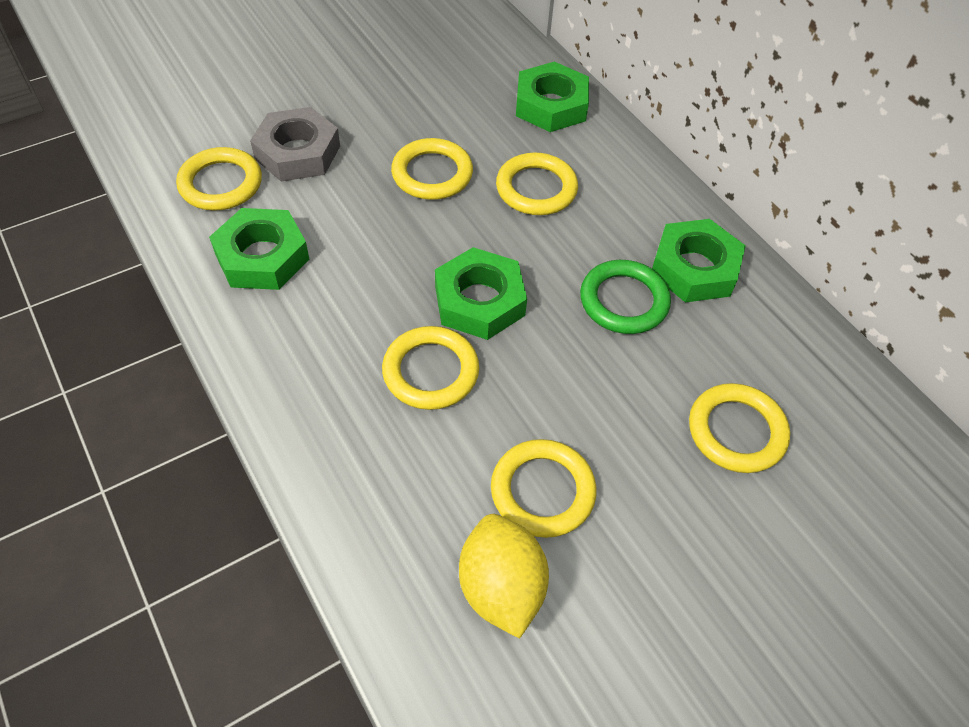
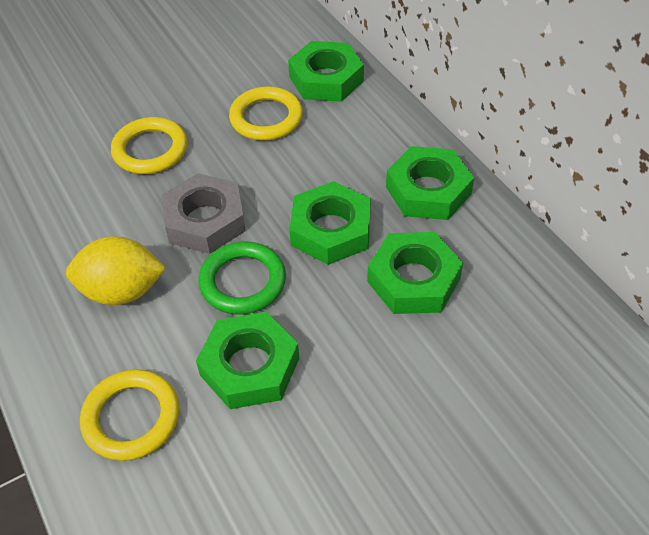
green nut: [209,208,309,290] [435,247,527,340] [516,61,589,132] [652,219,746,303] = 4 -> [196,312,299,409] [288,41,364,102] [289,181,371,265] [367,232,463,314] [386,146,474,220] = 5
yellow ring: [176,147,262,211] [382,326,479,410] [391,138,473,200] [491,439,597,538] [496,153,578,215] [689,383,790,473] = 6 -> [80,369,179,461] [111,117,187,174] [229,86,303,141] = 3

